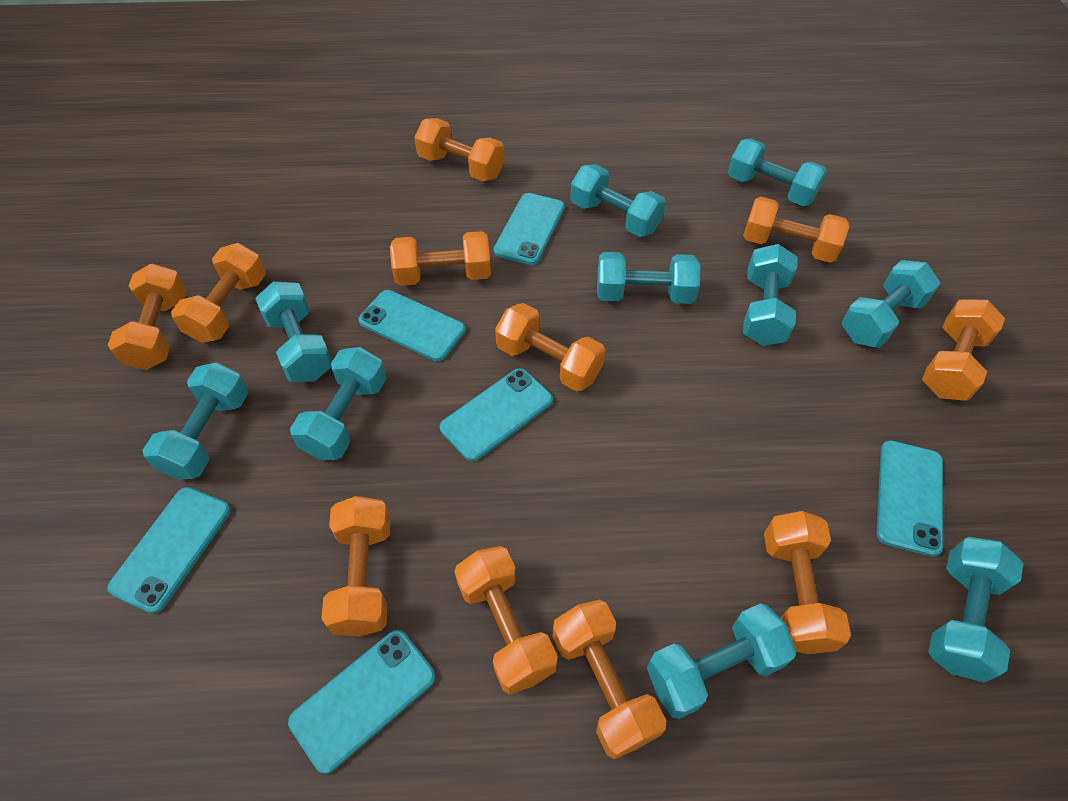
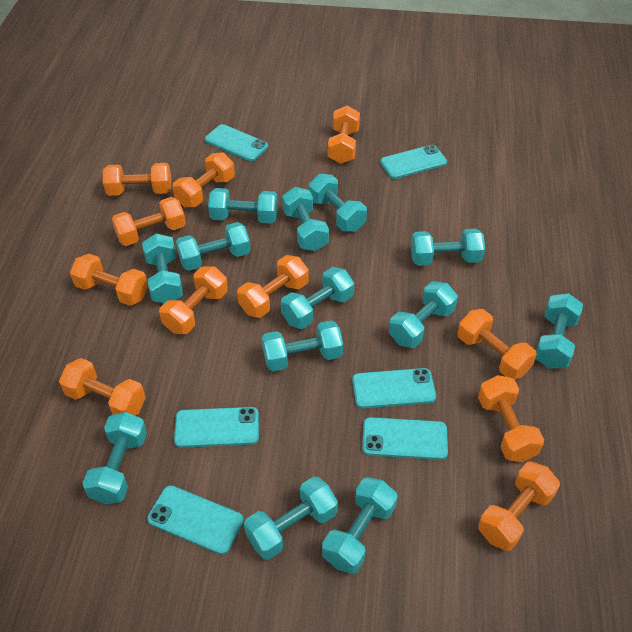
turquoise dumbbell: [143,362,248,480] [255,281,332,382] [290,347,386,460] [570,164,666,237] [597,252,701,304] [647,603,796,719] [728,138,827,206] [743,244,797,346] [842,260,941,348] [928,537,1023,683] = 10 -> [82,412,147,504] [142,233,183,303] [176,222,251,271] [208,188,278,224] [244,476,338,560] [262,320,343,371] [281,267,354,329] [282,187,329,251] [309,174,367,231] [322,477,398,574] [389,281,458,348] [411,229,485,266] [536,293,583,369] = 13

